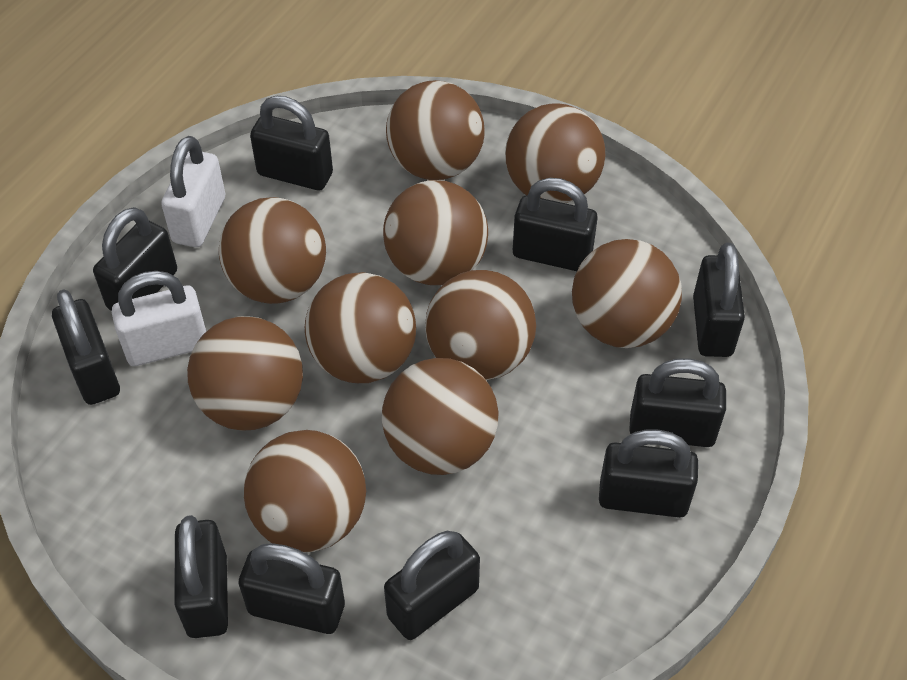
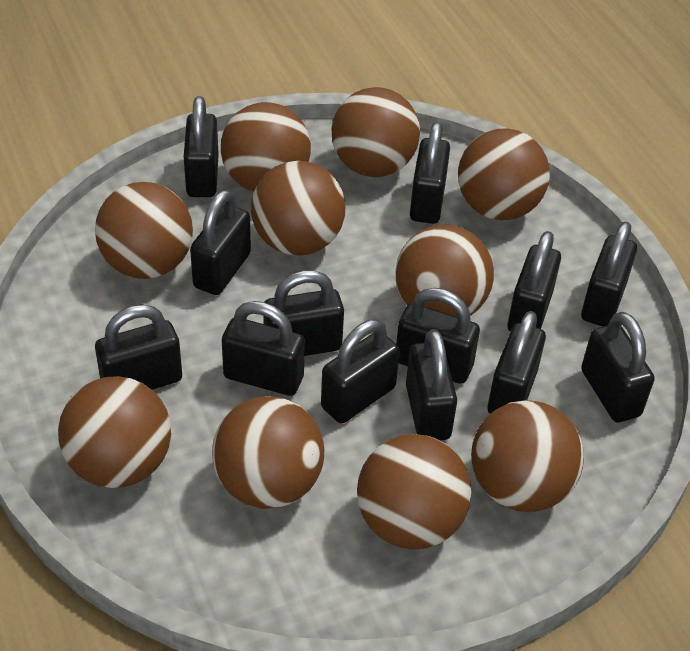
black padlock: [52,289,120,405] [93,207,177,311] [174,515,228,638] [238,543,345,634] [250,96,333,191] [384,531,480,640] [513,178,598,271] [599,429,698,518] [629,358,726,447] [693,243,745,357] = 10 -> [95,305,182,390] [184,96,219,197] [190,190,251,295] [222,301,305,396] [263,270,344,356] [321,319,400,423] [396,288,480,384] [406,329,457,440] [410,122,450,224] [488,311,546,414] [507,231,561,332] [581,221,637,326] [581,312,655,422] = 13
white padlock: [112,271,206,366] [161,136,225,247] = 2 -> none = 0

